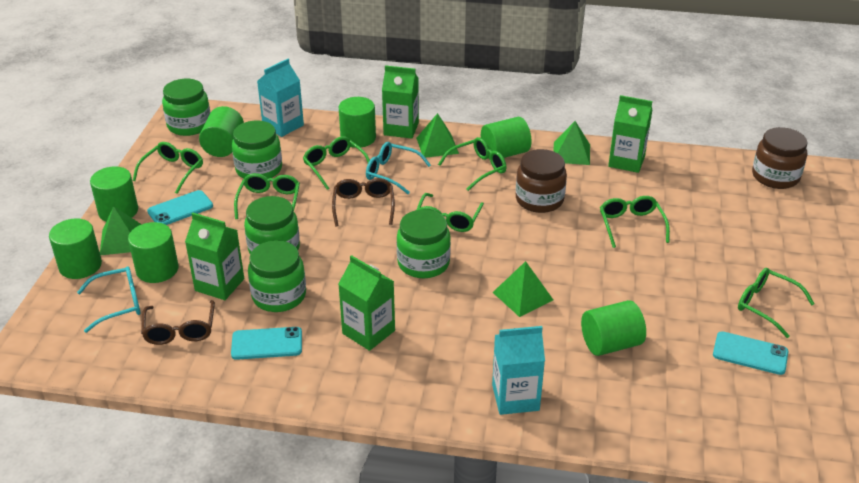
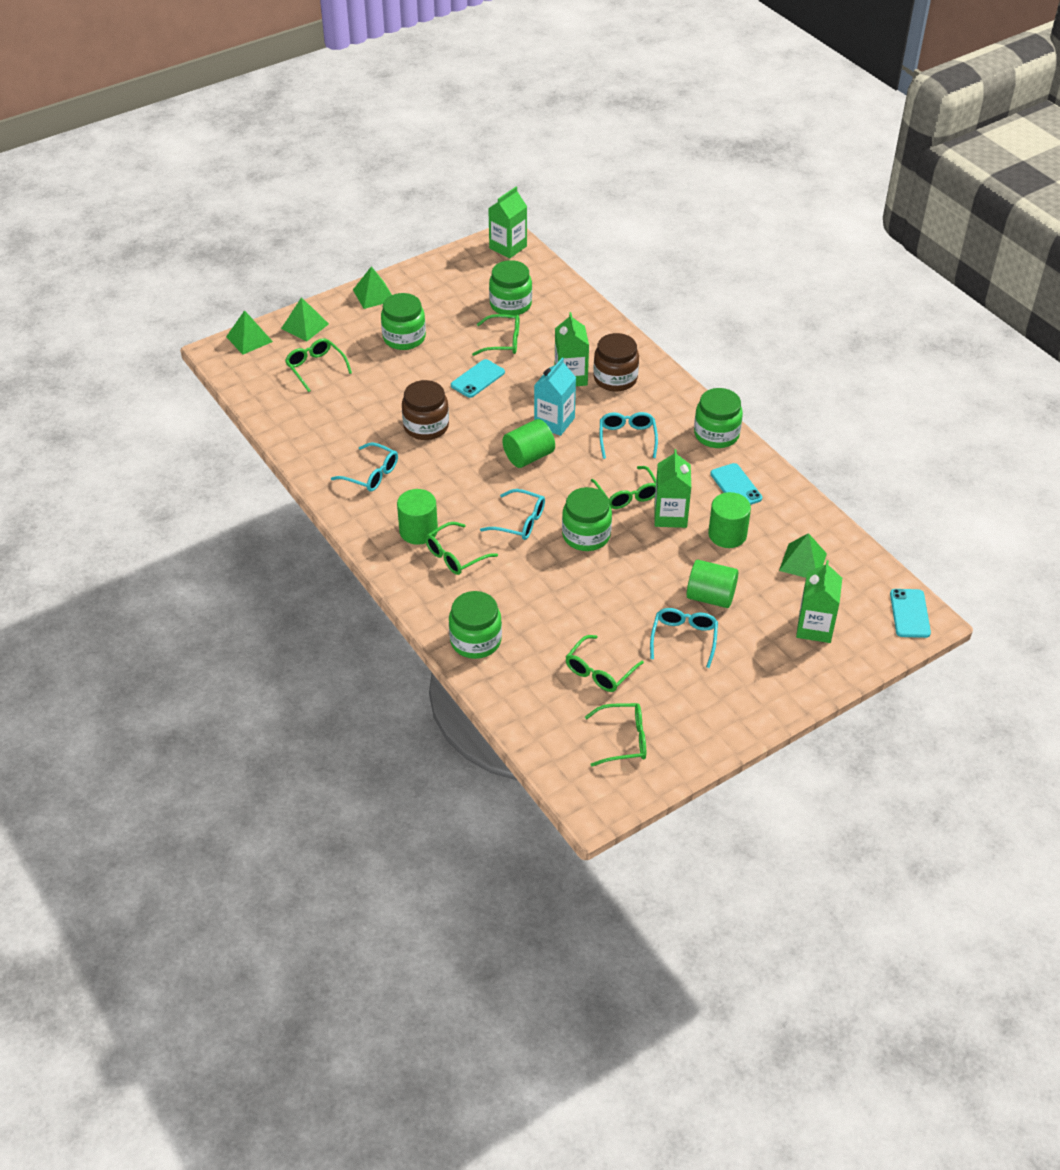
brown glasses: [141,300,215,345] [332,178,395,226] = 2 -> none = 0
green cylinder: [49,219,102,279] [90,166,138,222] [128,222,179,283] [199,106,244,157] [339,97,376,148] [481,117,532,159] [581,300,646,356] = 7 -> [397,489,438,545] [502,419,555,468] [687,560,738,608] [708,492,751,548] = 4
green glasses: [133,142,203,194] [234,173,300,219] [303,136,370,190] [417,193,484,232] [438,137,506,191] [600,196,670,248] [738,268,815,338] = 7 -> [285,338,352,392] [425,522,498,575] [472,314,519,356] [566,635,644,692] [585,703,646,767] [591,466,656,509] = 6
turquoise carton: [257,59,304,137] [492,326,545,415] = 2 -> [534,358,576,436] = 1
turquoise glasses: [77,266,141,333] [366,142,431,194] = 2 -> [331,443,398,492] [480,489,545,540] [600,412,658,459] [650,608,718,668] = 4

